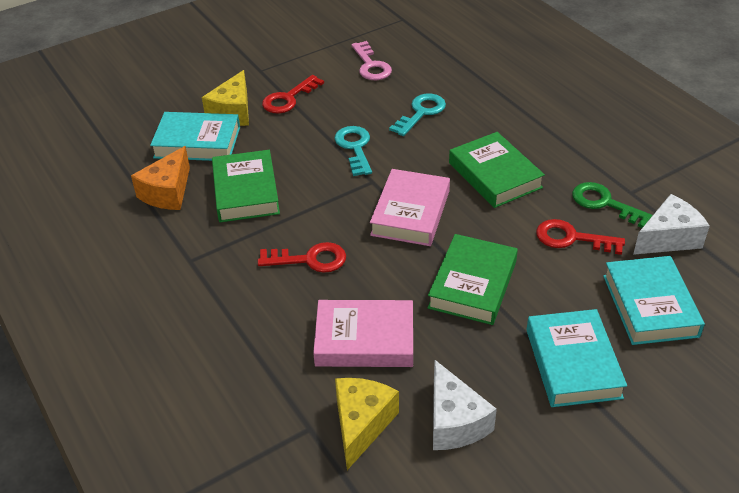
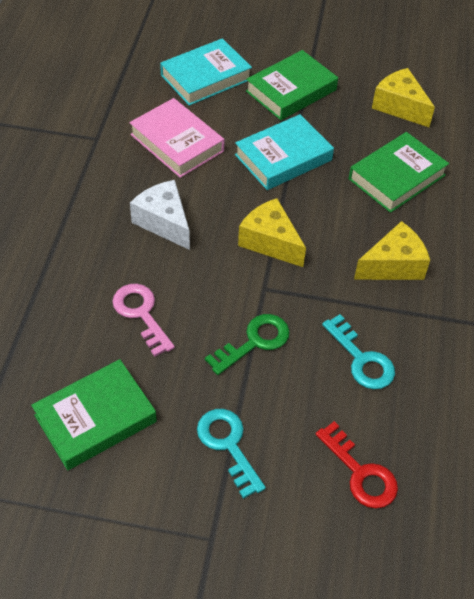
orange cheese: [131,146,190,210] = 1 -> none = 0
pink book: [313,300,413,367] [370,169,450,246] = 2 -> [129,98,225,178] = 1
red key: [258,242,346,273] [262,75,324,113] [536,219,625,255] = 3 -> [316,421,398,508] = 1
turquoise book: [150,112,240,161] [526,309,627,407] [603,256,705,345] = 3 -> [160,38,252,106] [235,114,334,190] = 2
white cheese: [433,360,497,450] [633,194,710,255] = 2 -> [130,180,190,250] = 1
yellow cheese: [202,70,249,126] [335,378,399,470] = 2 -> [238,198,306,267] [354,221,430,280] [372,68,435,127] = 3

